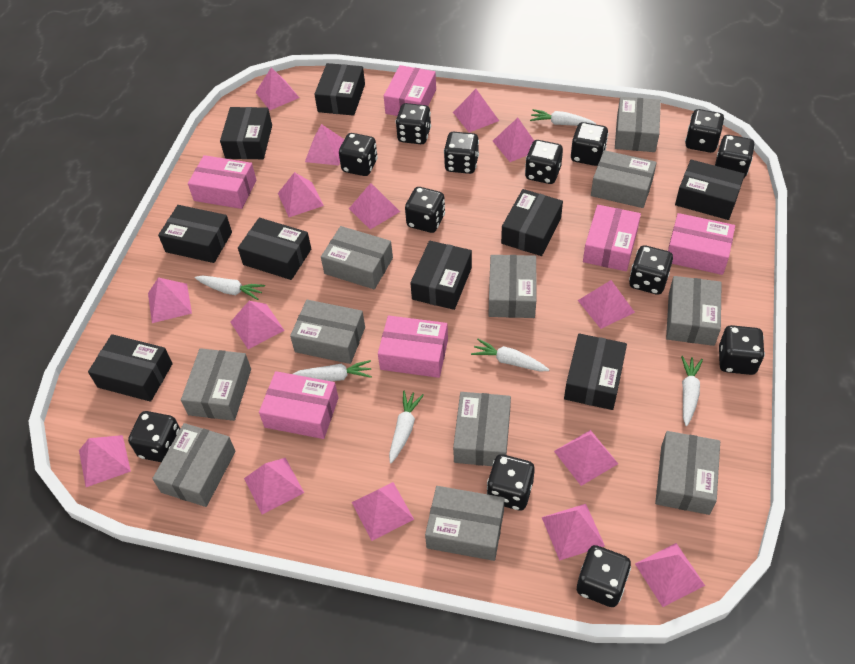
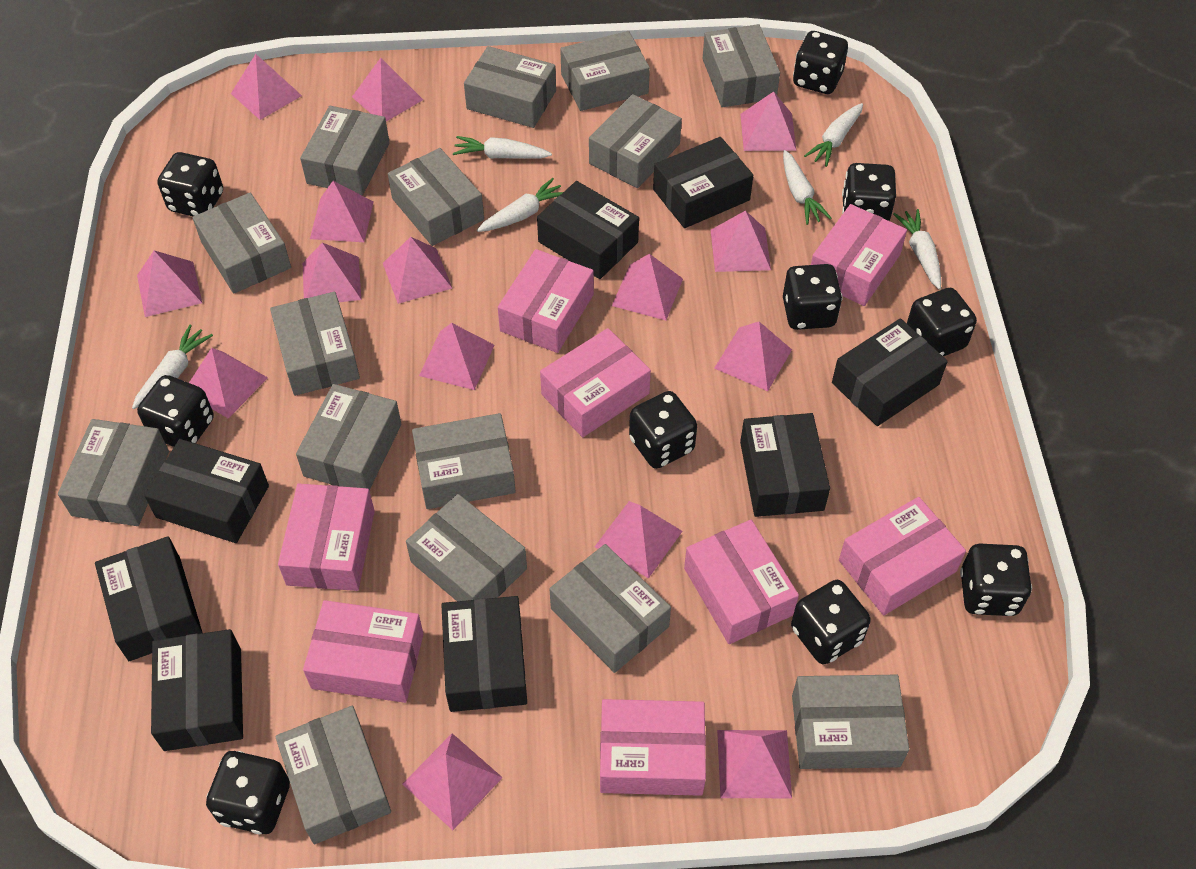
black box: [88,334,173,402] [158,205,232,263] [220,107,272,159] [238,218,311,280] [314,63,365,116] [410,241,472,310] [501,189,563,256] [564,333,627,410] [675,160,745,220] = 9 -> [95,536,203,661] [144,439,269,543] [151,629,243,751] [441,596,527,712] [537,181,639,279] [653,137,753,228] [740,413,830,517] [832,318,948,426] = 8
black dice: [128,411,180,462] [339,133,378,176] [396,103,431,144] [405,187,445,233] [444,132,479,174] [487,454,535,510] [525,140,563,184] [571,122,608,166] [577,545,631,607] [629,245,673,295] [685,109,725,153] [715,135,755,178] [719,325,765,375] = 13 -> [137,375,214,447] [158,152,223,216] [206,751,290,835] [629,391,697,469] [783,264,843,330] [791,580,871,664] [793,31,848,94] [842,163,896,221] [907,288,977,357] [960,544,1032,616] = 10
grey box: [152,423,236,507] [181,348,251,421] [290,300,365,364] [321,226,393,289] [425,486,505,561] [453,392,511,466] [489,255,536,318] [591,150,657,208] [615,97,661,152] [655,431,720,515] [666,276,722,346] = 11 -> [58,419,169,526] [193,192,291,293] [270,292,360,396] [276,706,391,844] [296,384,401,490] [300,106,390,195] [388,148,484,246] [406,494,527,601] [412,413,516,509] [464,46,556,128] [550,544,671,673] [560,31,650,111] [589,94,682,188] [703,24,780,107] [792,675,909,769] = 15
pink box: [188,155,257,209] [259,371,338,439] [378,315,448,378] [384,65,436,116] [583,205,641,271] [668,213,735,275] = 6 -> [278,483,375,591] [303,600,423,703] [498,249,594,353] [540,328,651,437] [600,699,706,796] [684,520,799,644] [811,204,907,306] [839,497,966,615] = 8

